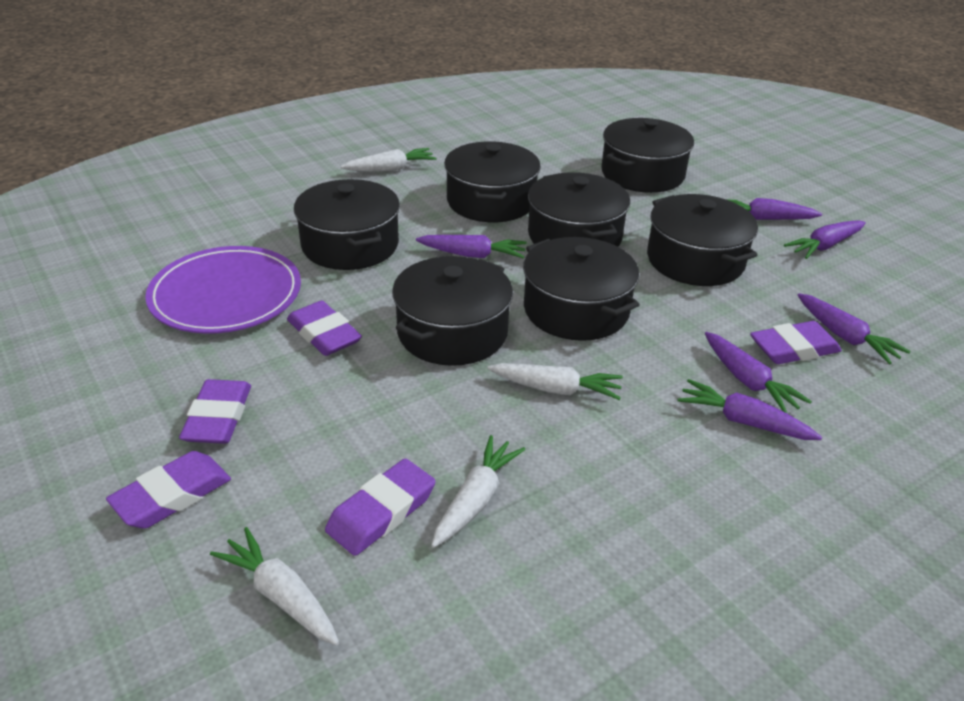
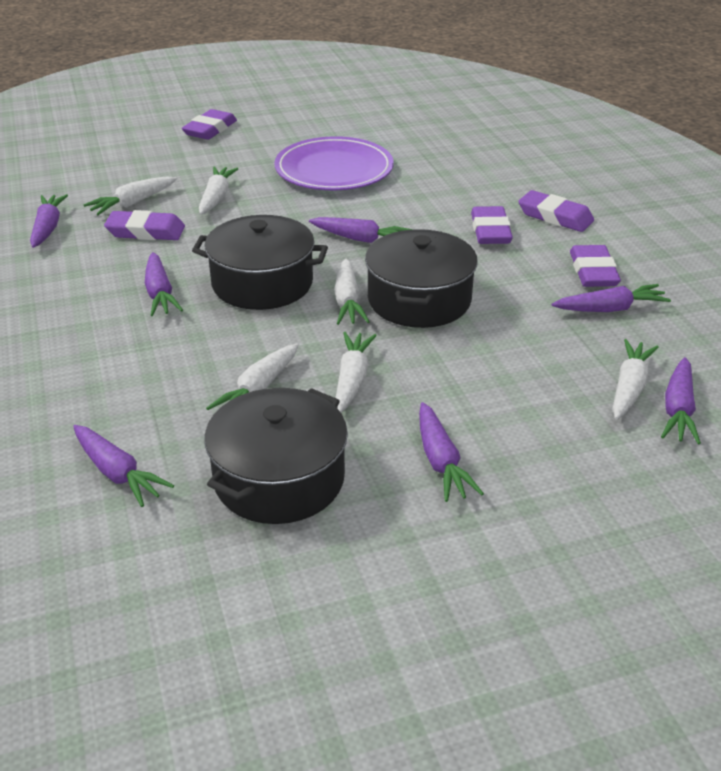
black pot: [294,179,400,270] [392,256,513,366] [444,141,541,222] [523,237,640,341] [528,172,630,247] [601,118,694,193] [647,194,758,286] = 7 -> [192,215,328,310] [204,388,348,524] [365,229,478,328] = 3
purple carrot: [416,235,527,259] [678,379,822,440] [705,332,812,414] [729,198,822,220] [784,220,866,259] [797,293,911,365] = 6 -> [30,194,68,248] [73,425,174,507] [145,252,183,316] [309,217,414,243] [419,402,484,502] [552,284,671,312] [661,357,701,445] = 7
white carrot: [210,527,339,645] [341,148,436,172] [431,435,526,548] [487,363,623,400] = 4 -> [83,176,177,215] [199,166,238,215] [206,343,299,410] [334,259,370,325] [336,332,377,413] [613,339,659,420] = 6

